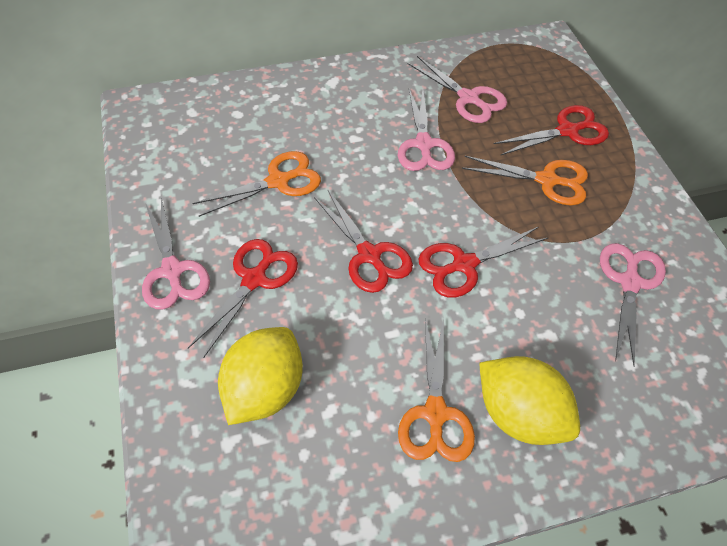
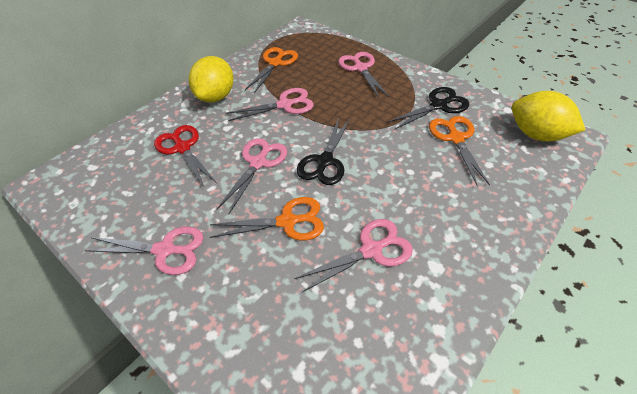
black scissors: none = 0 -> [297,118,350,185] [387,87,469,130] = 2
pink scissors: [142,198,210,310] [398,89,455,171] [408,56,507,123] [600,243,666,366] = 4 -> [85,226,203,275] [216,138,287,214] [225,88,314,121] [294,219,413,292] [338,52,389,98] = 5
red scissors: [188,239,298,358] [314,190,413,293] [418,227,549,298] [494,105,609,156] = 4 -> [154,125,217,187] = 1

